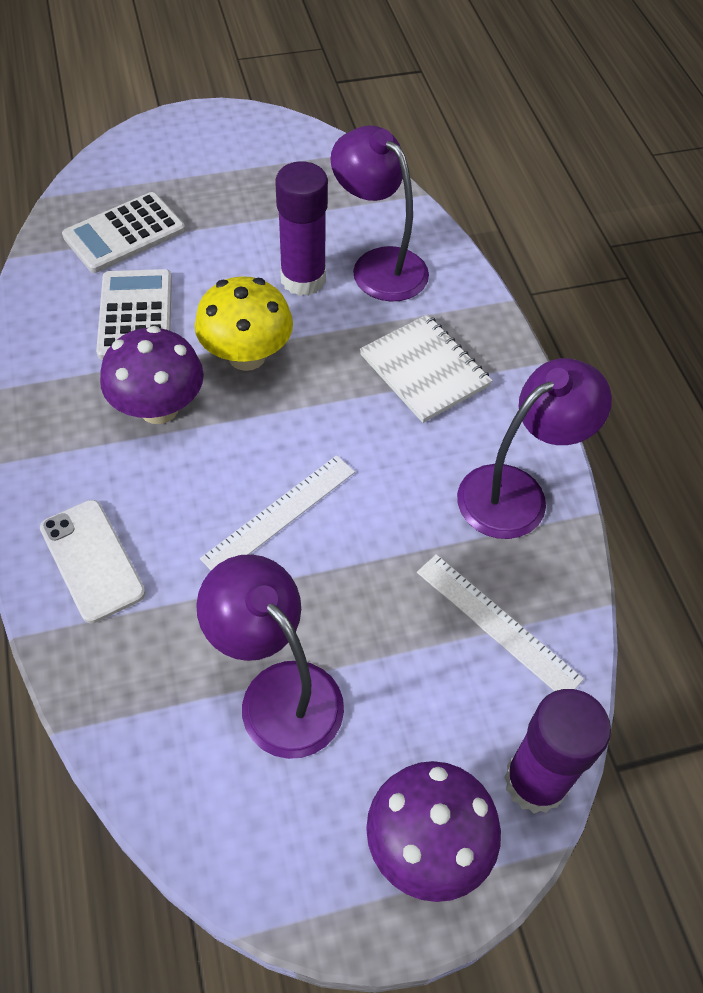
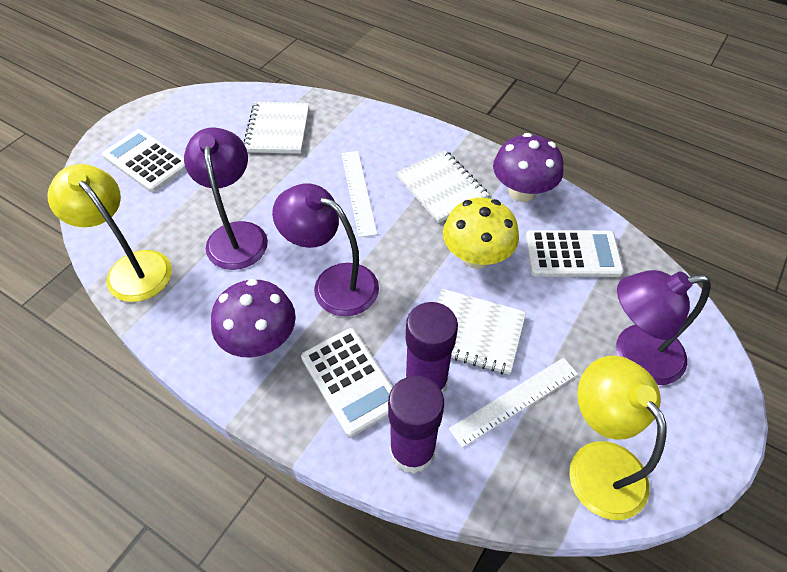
white calculator: [62,192,185,273] [96,269,172,360] = 2 -> [102,129,186,192] [301,328,393,437] [526,230,624,277] = 3
white notebook: [360,314,493,423] = 1 -> [244,102,309,154] [396,150,489,223] [437,289,526,375] = 3
white phone: [40,500,146,623] = 1 -> none = 0
yellow lamp: none = 0 -> [47,164,172,302] [569,356,667,520] = 2

